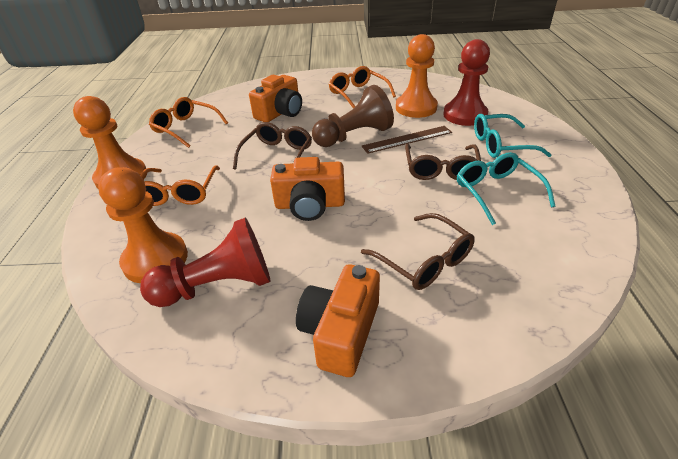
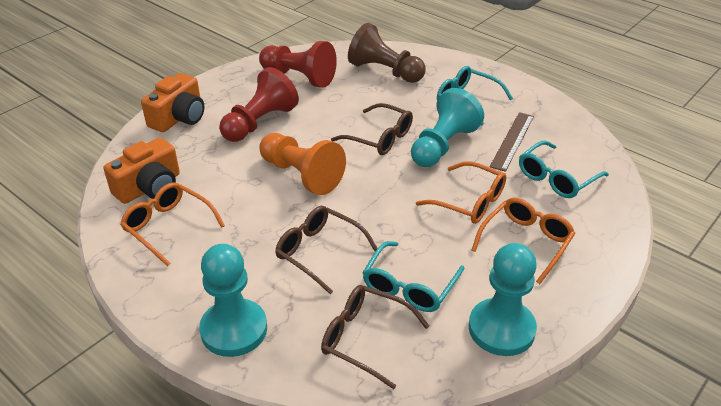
orange camera: [249,75,302,122] [270,157,345,221] [296,264,380,377] = 3 -> [104,138,180,204] [141,73,204,132] = 2
orange pawn: [73,96,147,189] [98,167,188,283] [396,34,438,118] = 3 -> [260,133,346,195] = 1
turquoise glasses: [457,152,555,225] [474,114,552,158] = 2 -> [362,241,464,312] [437,66,513,126] [519,141,609,198] = 3
turquoise pawn: none = 0 -> [199,244,267,357] [411,88,484,167] [469,243,537,356] = 3

